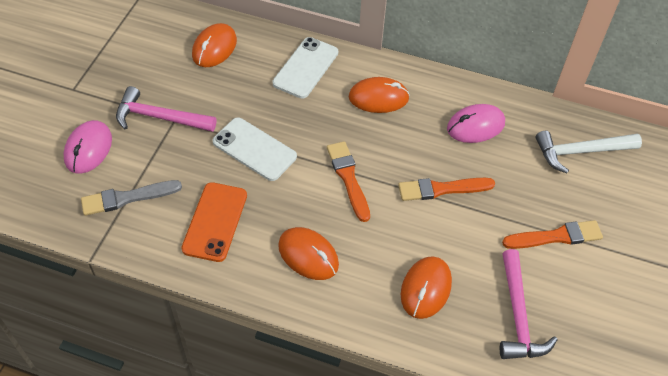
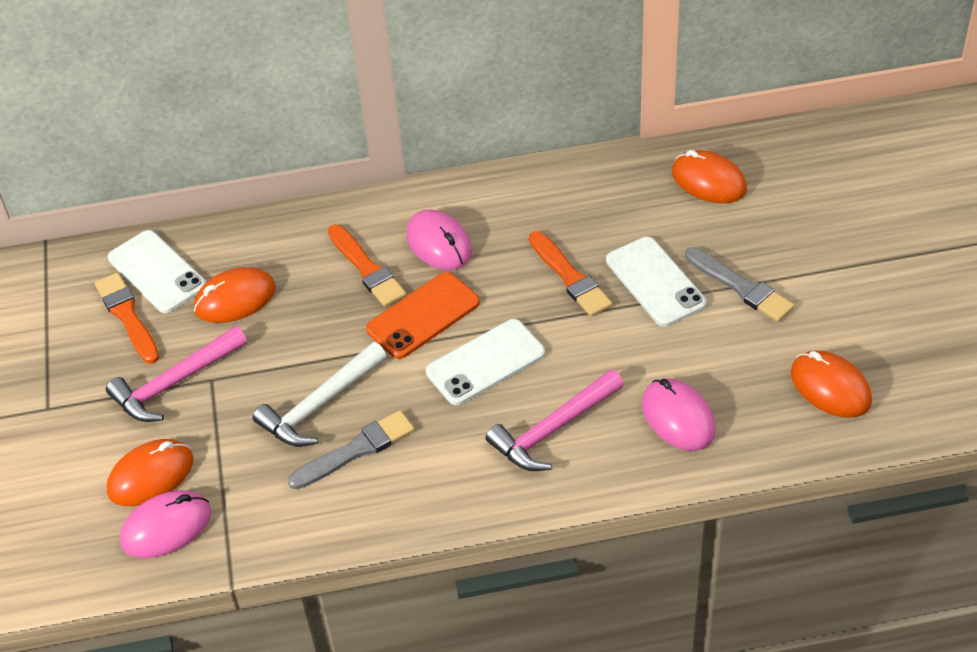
grey brush: [81,180,182,216] = 1 -> [288,410,415,490] [685,247,795,322] = 2
pink mouse: [64,120,112,174] [447,104,505,143] = 2 -> [120,490,211,558] [406,210,472,270] [642,378,716,451] = 3
white phone: [213,117,297,181] [273,37,338,99] = 2 -> [108,230,206,313] [426,319,545,405] [606,237,706,327] = 3

